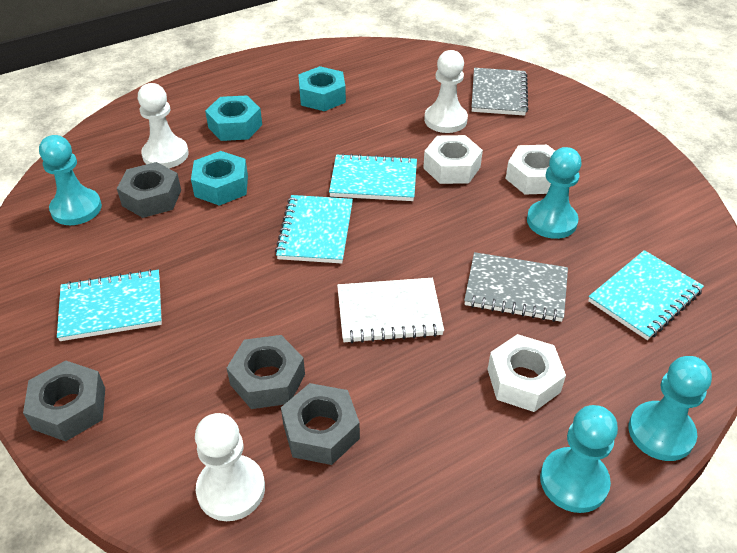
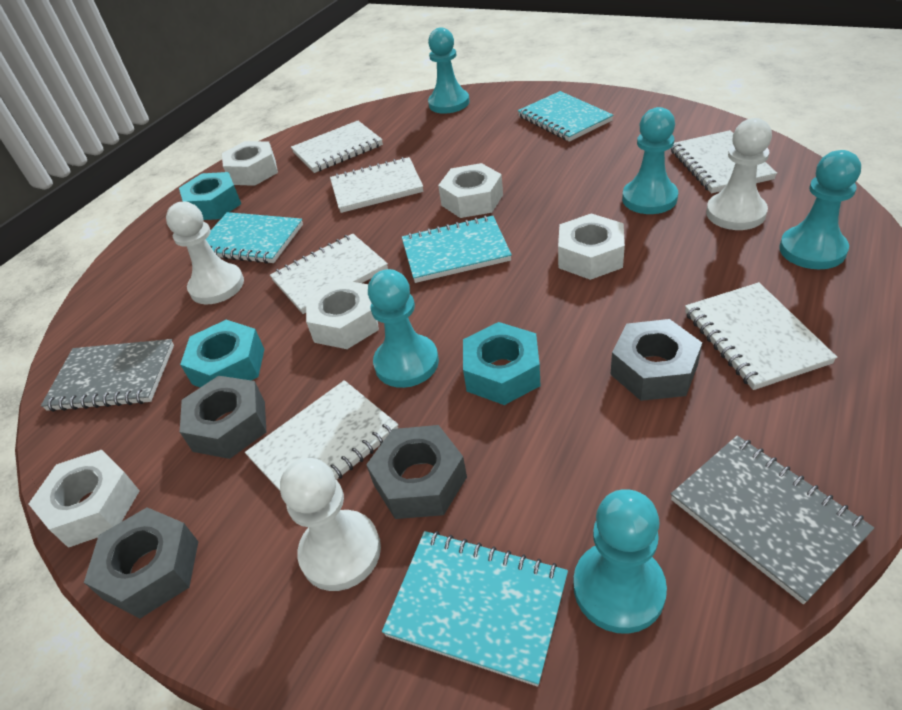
turquoise pawn: [39,135,102,225] [527,147,582,239] [540,405,618,513] [629,356,712,461] = 4 -> [368,269,439,388] [428,27,470,114] [574,489,667,634] [622,107,678,214] [779,150,861,269] = 5
white notebook: [337,278,444,343] = 1 -> [245,380,398,491] [270,234,388,314] [291,121,383,173] [330,157,423,213] [671,130,777,193] [685,282,837,390] = 6
white nut: [423,135,483,184] [488,334,566,412] [505,145,555,195] = 3 -> [29,450,140,548] [222,141,278,186] [306,279,379,349] [438,163,503,218] [558,213,625,280] = 5

